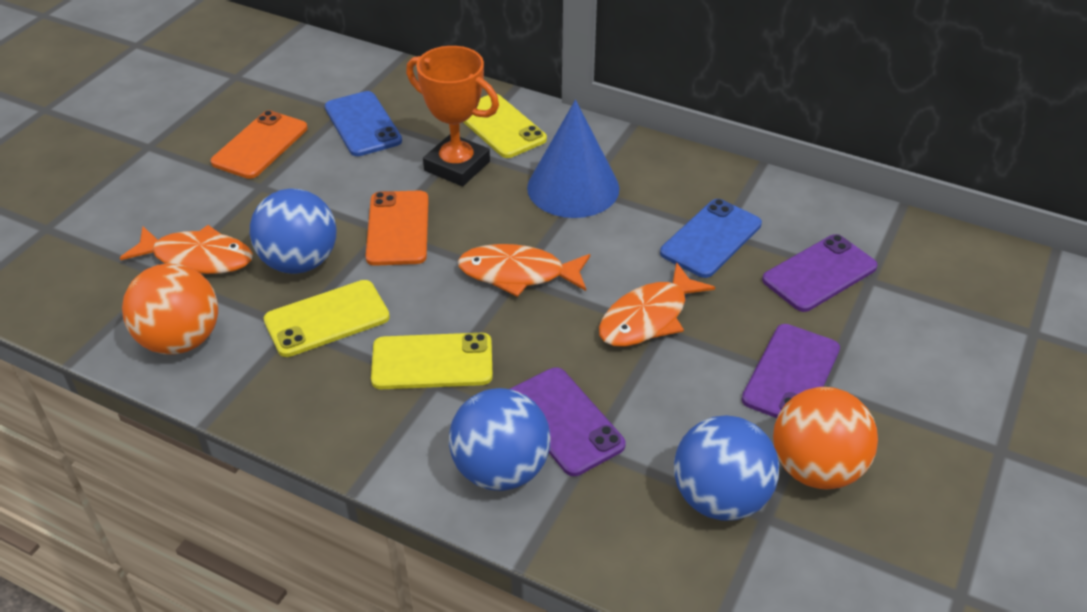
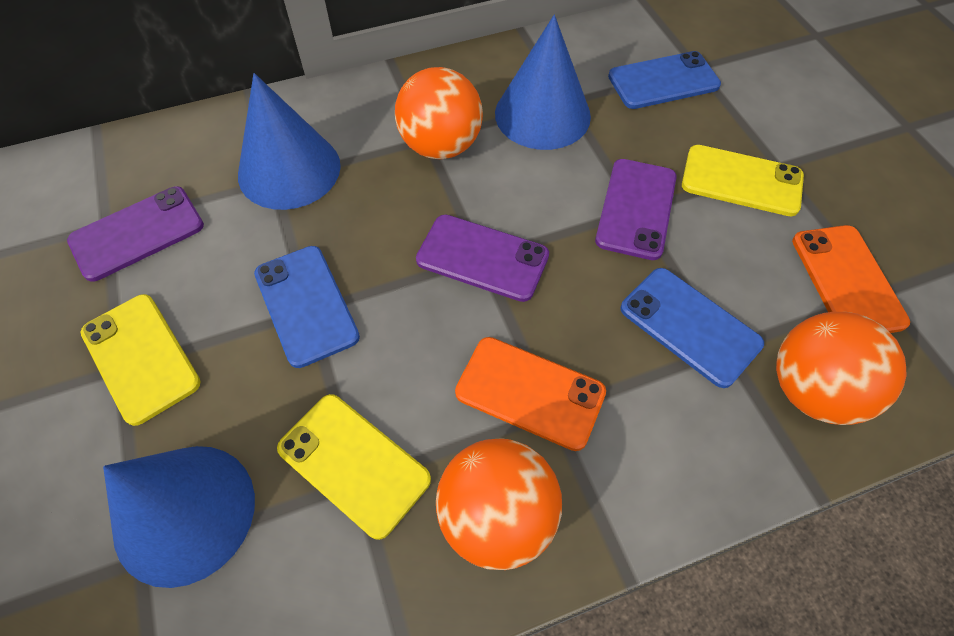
blue ball: [250,188,337,274] [449,388,551,491] [674,415,779,521] = 3 -> none = 0
blue cone: [527,100,619,218] = 1 -> [103,446,255,588] [238,73,341,210] [495,15,591,150] = 3
blue phone: [325,91,402,156] [660,199,762,278] = 2 -> [254,246,360,368] [608,51,721,109] [620,268,764,388] = 3
orange ball: [122,263,218,355] [773,387,878,489] = 2 -> [395,67,483,160] [436,438,562,570] [776,312,907,425] = 3
orange fish: [120,225,253,274] [458,244,590,297] [599,262,715,347] = 3 -> none = 0
orange trophy: [406,46,499,186] = 1 -> none = 0

